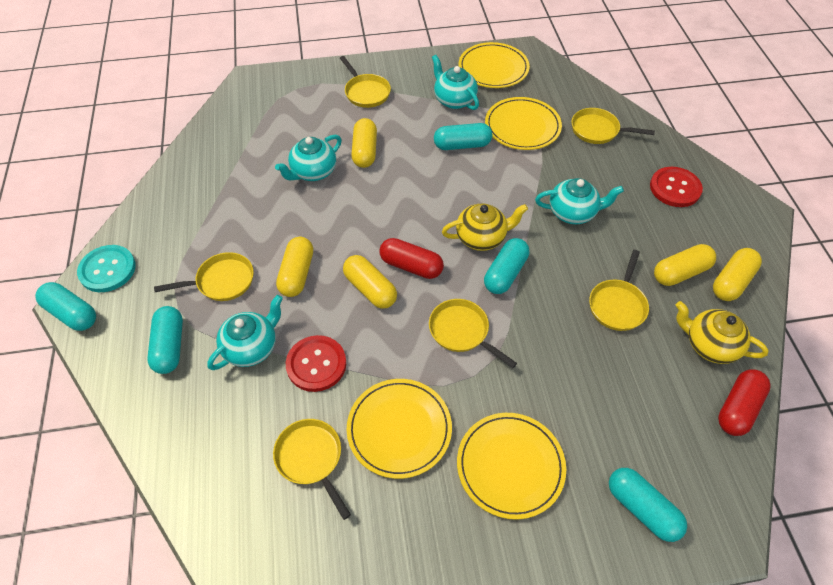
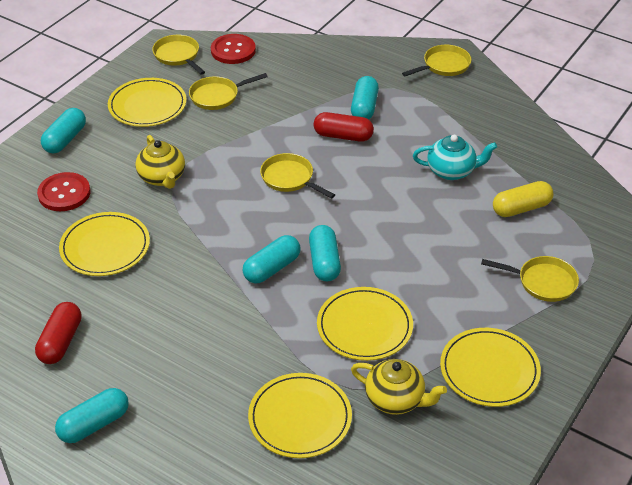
turquoise button: [77,245,136,292] = 1 -> none = 0
turquoise teapot: [207,295,283,370] [275,135,342,181] [432,55,479,110] [535,178,624,224] = 4 -> [413,135,497,180] = 1
yellow capsule: [276,237,313,297] [343,255,397,309] [351,118,377,168] [654,244,716,286] [713,248,762,301] = 5 -> [493,181,554,217] = 1
yellow pan: [154,252,254,301] [273,419,351,520] [340,56,391,108] [429,299,517,368] [572,108,655,144] [589,250,649,331] = 6 -> [152,35,205,75] [189,73,268,110] [260,153,335,199] [402,45,471,76] [481,256,579,302] = 5
yellow plate: [347,379,452,479] [457,413,566,520] [459,42,530,88] [485,97,562,150] = 4 -> [59,212,150,276] [108,78,187,127] [248,373,352,458] [317,287,413,361] [440,328,541,407] = 5

